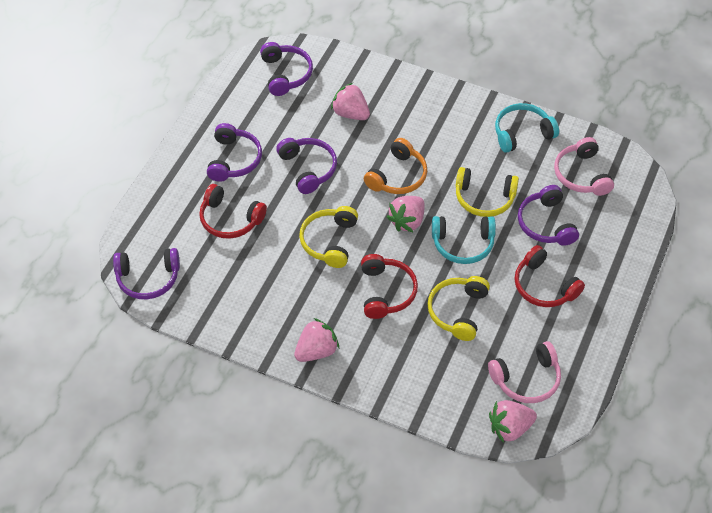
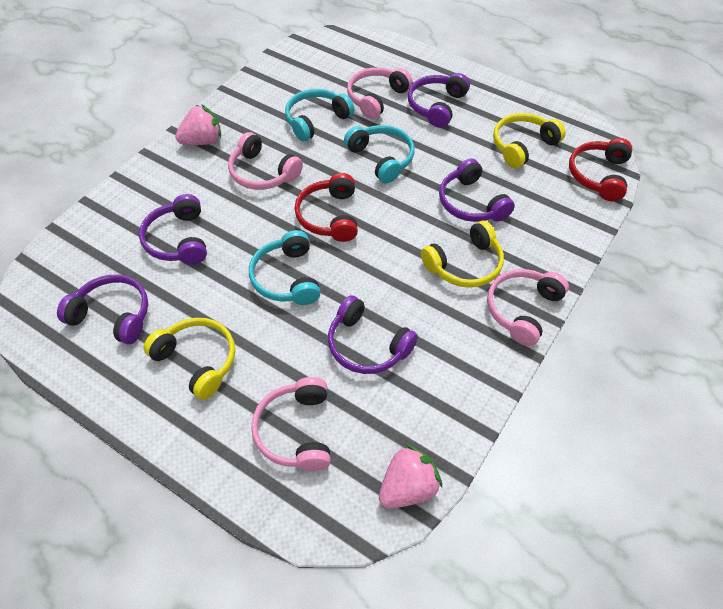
orange headphones: [364,138,427,194] = 1 -> none = 0
pink headphones: [488,341,561,403] [554,137,614,196] = 2 -> [228,132,303,190] [251,377,331,471] [347,67,413,119] [487,269,569,346] = 4
pink strawberry: [294,318,339,362] [331,83,370,120] [387,196,425,232] [489,400,537,443] = 4 -> [175,104,221,145] [379,445,442,509] = 2
red headphones: [199,184,267,239] [361,254,418,319] [514,245,585,307] = 3 -> [294,173,358,242] [569,138,632,201] = 2
turquoise headphones: [432,216,496,264] [495,103,559,153] = 2 -> [249,230,321,305] [285,89,355,141] [344,125,414,184] = 3

